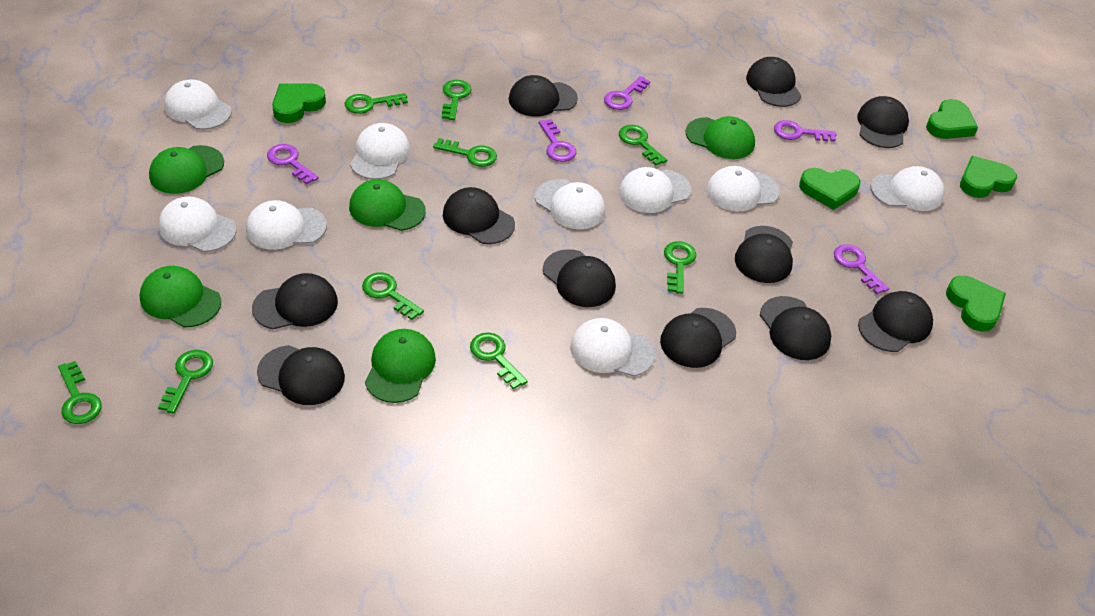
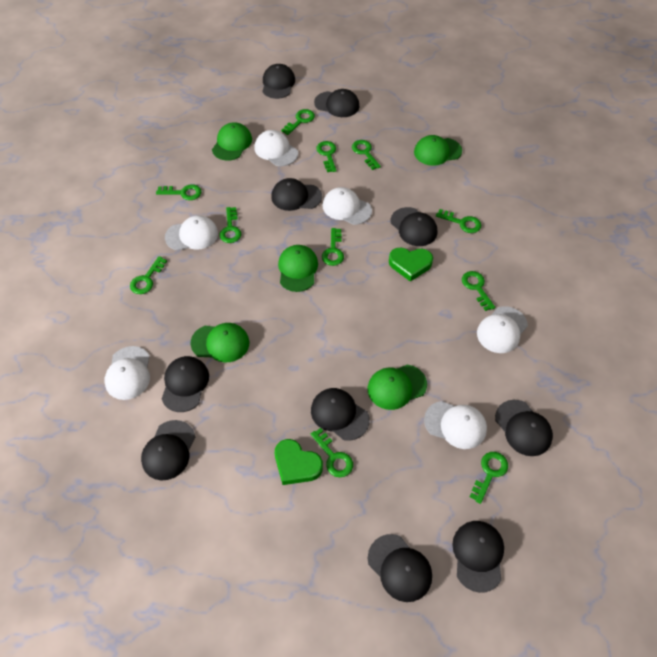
black cap: [252,273,338,329] [257,345,345,405] [443,187,515,244] [509,75,578,117] [543,249,616,307] [660,308,736,368] [735,226,793,283] [746,57,802,107] [760,296,831,360] [857,96,909,148] [858,291,933,352] = 11 -> [141,420,195,481] [162,356,209,412] [262,64,295,99] [271,178,322,211] [311,388,370,441] [314,89,360,117] [368,534,432,602] [390,207,437,246] [452,521,504,593] [495,400,553,456] = 10
green heart: [272,83,326,123] [799,168,860,210] [926,99,978,139] [946,276,1006,331] [960,156,1017,198] = 5 -> [275,439,323,485] [389,247,433,282] = 2
green key: [58,361,102,424] [158,350,213,414] [345,93,408,114] [362,273,424,320] [433,138,497,167] [442,80,471,120] [470,332,528,389] [619,125,667,166] [664,241,696,294] = 9 -> [130,256,167,294] [156,184,201,200] [220,207,241,243] [281,109,315,135] [310,428,353,477] [316,141,337,172] [322,228,344,266] [352,140,381,170] [436,209,481,233] [462,271,495,311] [470,452,508,504] = 11
purple key: [267,144,319,185] [539,119,576,162] [604,76,650,110] [774,120,836,142] [834,244,889,294] = 5 -> none = 0
white cap: [159,196,237,252] [164,79,232,130] [246,200,327,250] [350,123,410,180] [535,179,605,230] [570,318,655,376] [619,167,691,213] [706,166,780,211] [870,166,945,211] = 9 -> [104,346,150,400] [165,215,218,251] [254,130,298,166] [322,187,372,225] [424,401,487,449] [477,306,528,353] = 6

